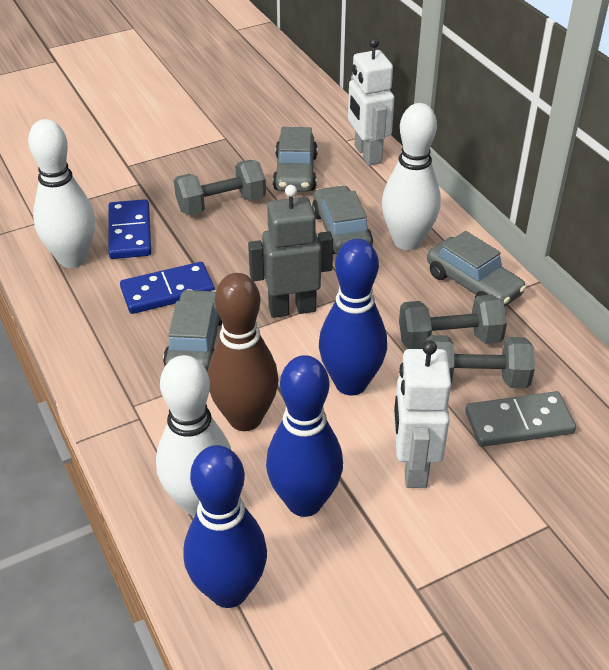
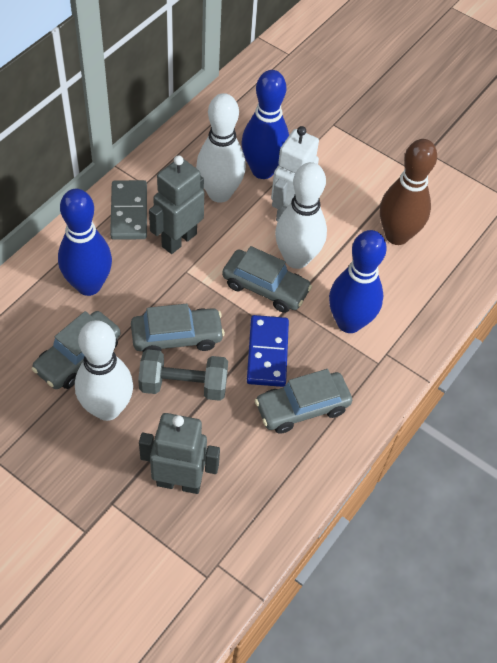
blue domino: [108,199,151,259] [120,262,215,314] = 2 -> [247,315,289,387] = 1
grey dumbbell: [174,160,266,215] [399,295,507,349] [426,335,535,388] = 3 -> [138,349,228,401] = 1
grey robot: [248,185,333,318] = 1 -> [139,413,220,494] [149,155,204,254] = 2
white robot: [348,38,394,166] [394,340,451,488] = 2 -> [271,126,319,221] = 1

